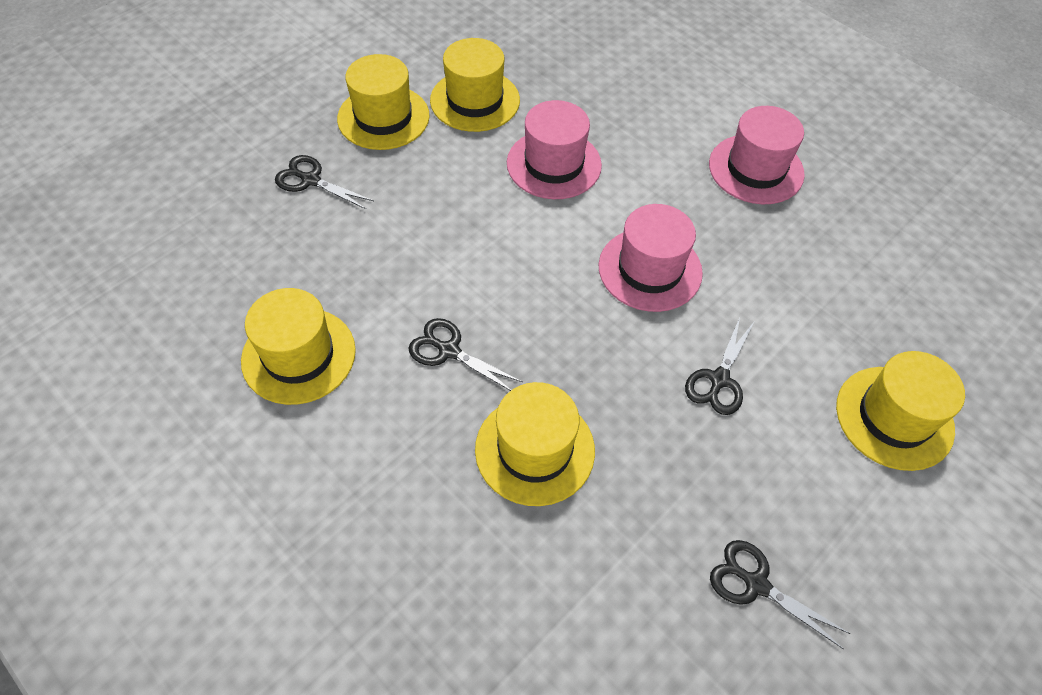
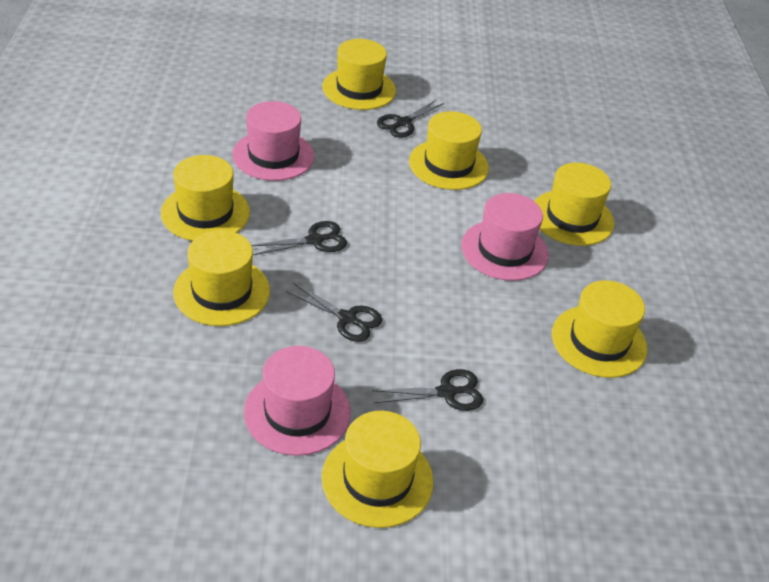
yellow hat: [241,288,356,405] [337,54,429,150] [430,38,520,132] [475,382,595,506] [836,351,965,471] = 5 -> [161,155,250,241] [173,230,270,326] [322,39,396,110] [322,411,434,528] [409,111,489,190] [535,163,614,246] [552,280,647,378] = 7

